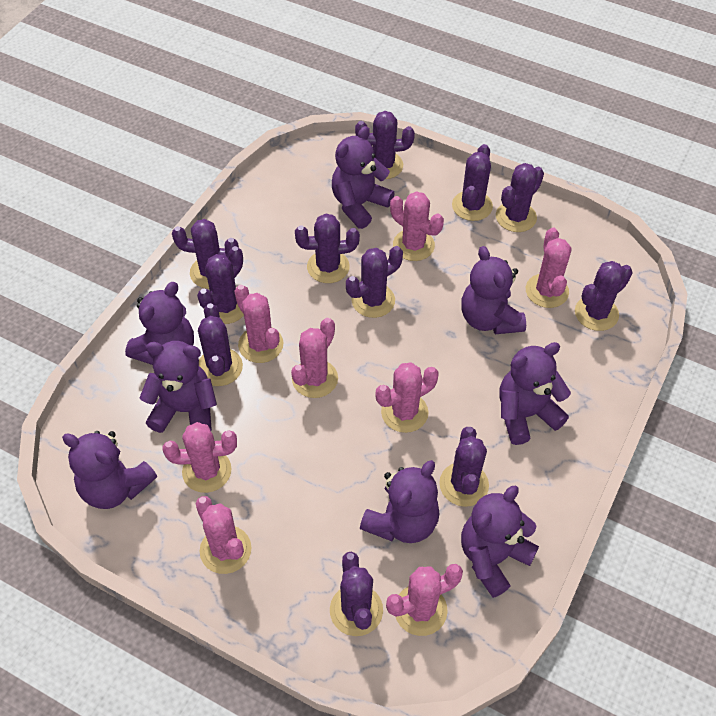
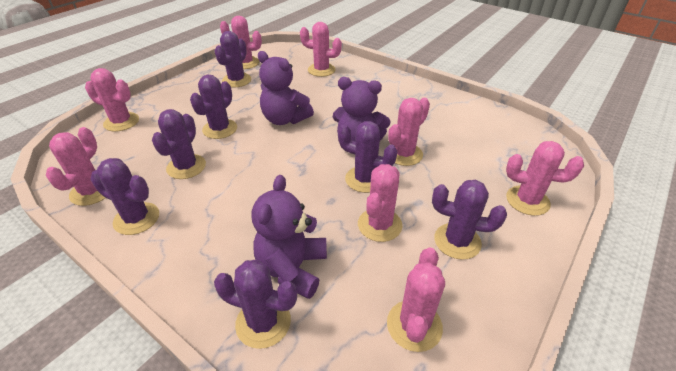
purple cactus: [172,219,239,289] [197,246,244,324] [198,303,243,386] [295,214,360,283] [330,552,383,636] [346,246,403,318] [355,111,415,179] [439,427,489,507] [452,144,493,221] [496,163,544,232] [575,261,633,331] = 11 -> [90,158,159,235] [152,109,206,179] [190,75,237,139] [214,260,297,349] [215,31,251,87] [338,121,398,193] [432,180,507,260] = 7
purple teddy bear: [62,431,157,509] [125,282,194,365] [140,341,217,433] [332,126,395,229] [360,460,440,543] [461,246,526,334] [461,486,539,598] [500,342,571,445] = 8 -> [251,175,327,299] [258,51,314,125] [333,77,391,141] = 3

